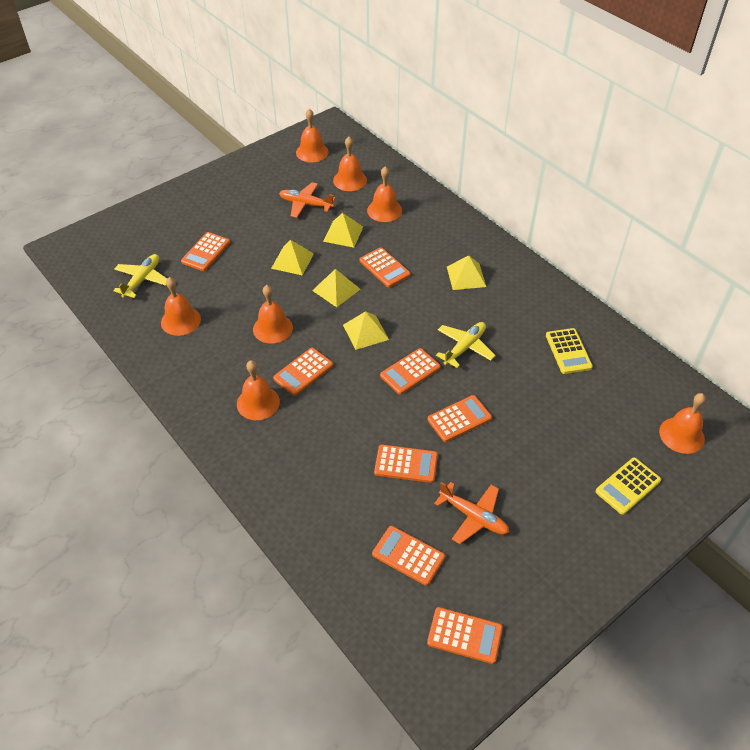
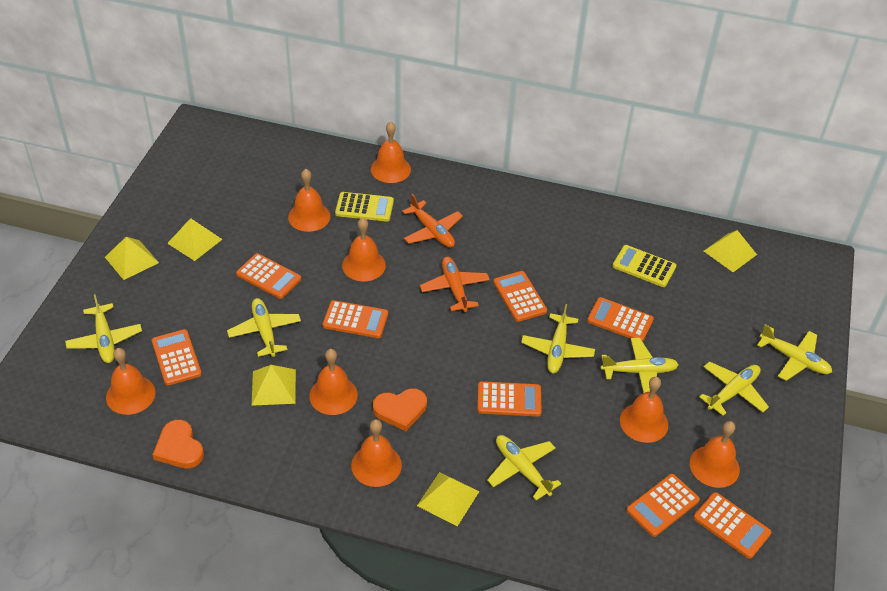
orange bell: [161,277,201,336] [237,360,280,420] [253,285,293,344] [296,109,329,162] [333,137,367,191] [367,166,402,222] [659,393,706,454] = 7 -> [106,348,156,415] [288,169,330,232] [309,349,358,415] [342,218,386,281] [351,419,402,487] [371,122,411,183] [620,377,668,443] [690,421,740,488] = 8
orange heart: none = 0 -> [153,420,204,469] [373,388,427,431] = 2
yellow plane: [113,254,167,298] [436,322,496,368] = 2 -> [65,294,142,363] [227,298,301,357] [487,435,561,500] [521,304,595,373] [601,338,679,393] [699,361,769,416] [757,324,832,381] = 7

